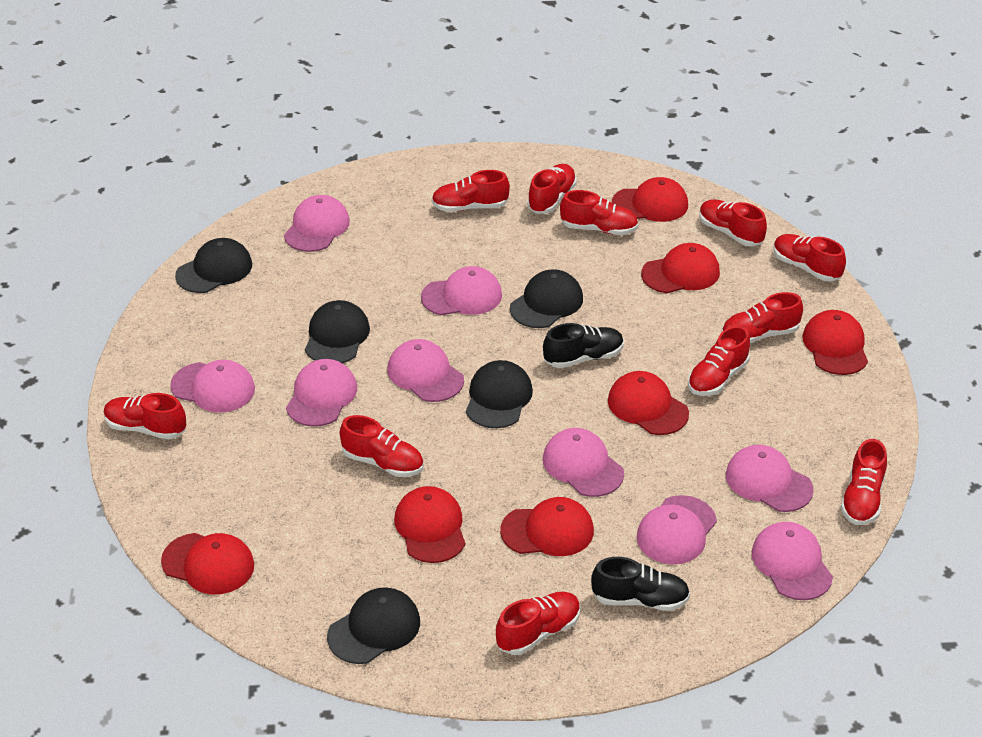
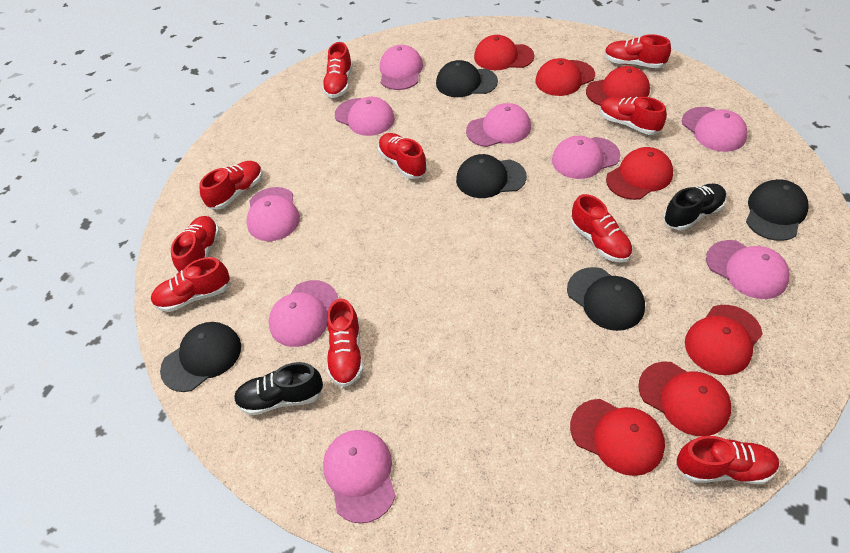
red shoe: [104,393,186,439] [340,415,424,477] [431,170,510,212] [496,592,581,655] [527,164,577,214] [560,190,638,235] [688,326,750,396] [699,199,767,246] [722,292,803,343] [773,234,846,282] [840,439,887,525] = 11 -> [151,257,230,312] [171,216,220,273] [199,161,263,210] [322,42,353,98] [327,299,363,387] [378,133,427,179] [571,194,633,262] [600,97,667,135] [604,34,671,68] [676,436,779,484] = 10

